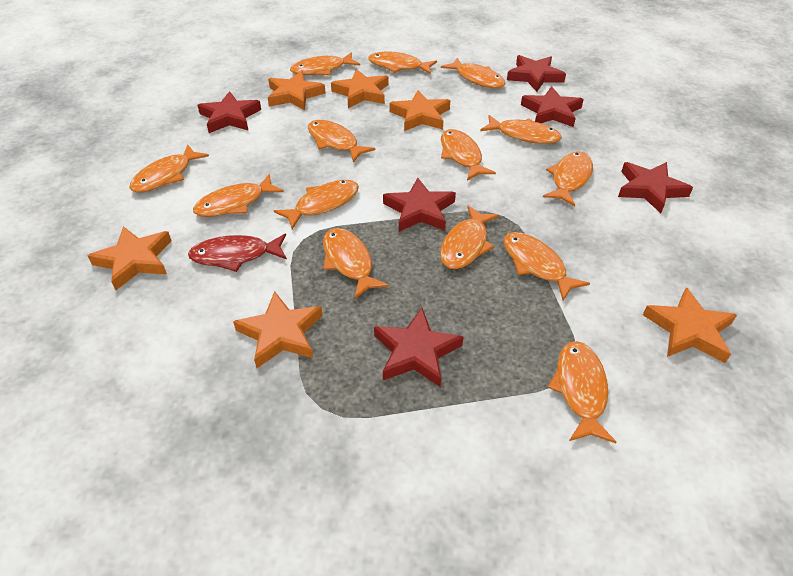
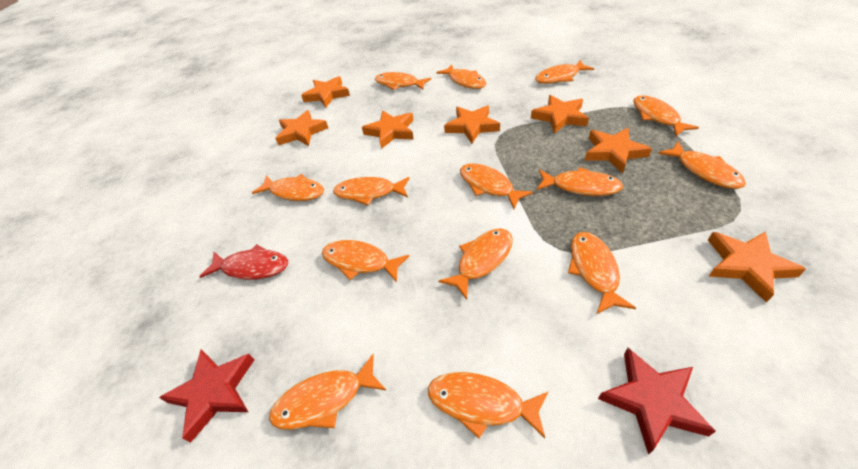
orange star: [87,226,172,290] [233,291,323,368] [268,71,326,110] [331,69,389,108] [389,90,450,131] [643,287,737,363] = 6 -> [275,110,328,146] [301,76,350,108] [362,111,414,149] [444,105,500,144] [531,95,589,134] [585,128,652,173] [708,231,806,303] = 7
red star: [197,91,261,133] [374,308,463,387] [383,178,456,232] [507,55,566,92] [521,86,584,127] [618,162,693,213] = 6 -> [159,350,254,443] [598,348,716,455] = 2

